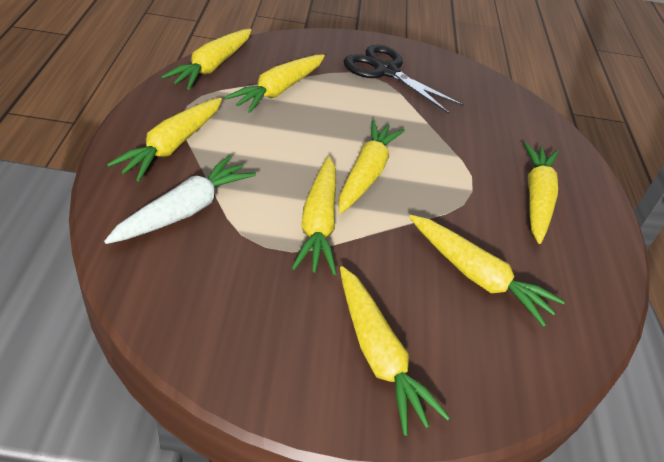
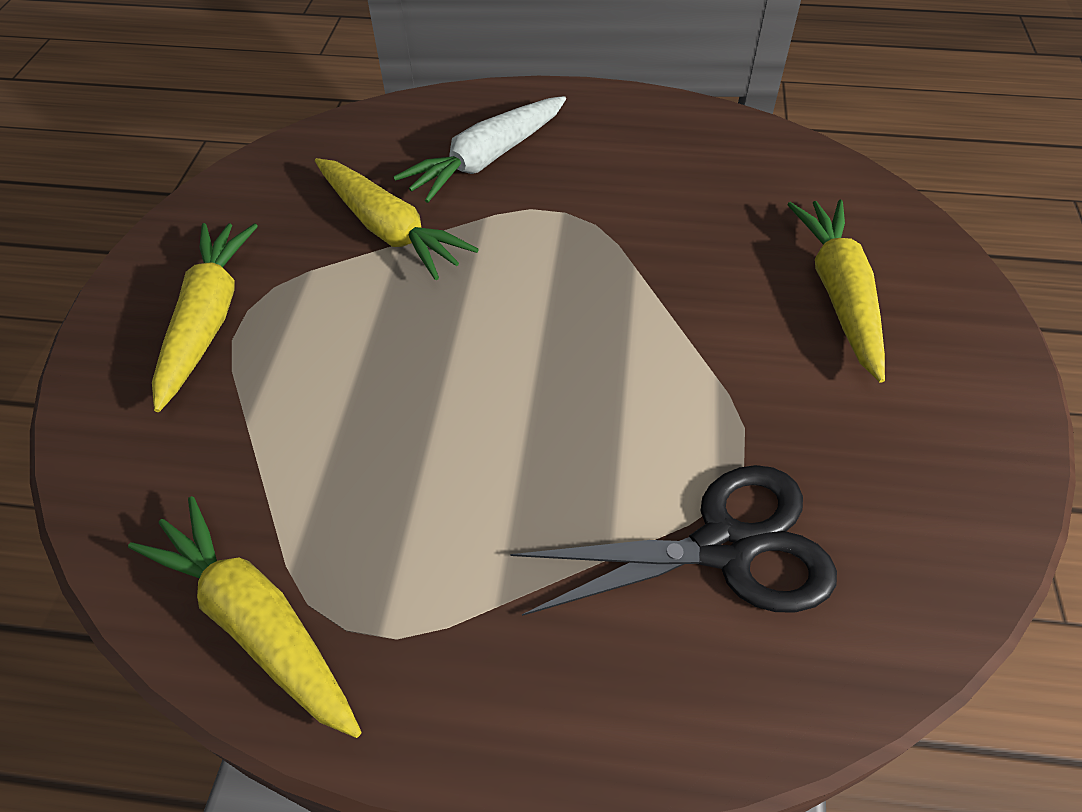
yellow carrot: [107,98,222,182] [161,29,252,90] [224,54,325,113] [292,156,337,275] [338,120,405,214] [340,266,450,436] [409,215,565,327] [524,143,558,244] = 8 -> [128,496,362,738] [152,223,258,412] [315,158,479,280] [787,200,885,383] = 4

